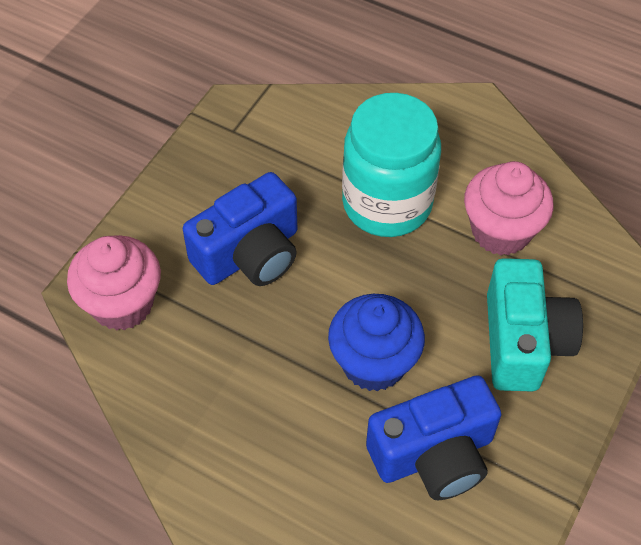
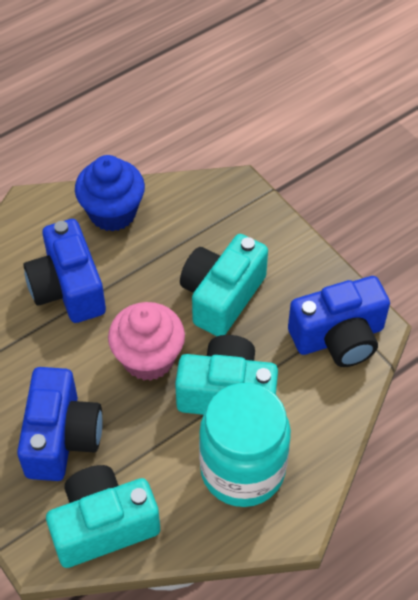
blue camera: [183,172,297,286] [366,375,501,500] = 2 -> [17,367,103,481] [23,219,106,323] [288,276,390,367] = 3
pink cupcake: [67,235,161,331] [464,161,553,255] = 2 -> [108,302,185,381] = 1
turquoise camera: [487,258,583,391] = 1 -> [46,465,160,568] [175,335,278,415] [180,234,268,336] = 3

